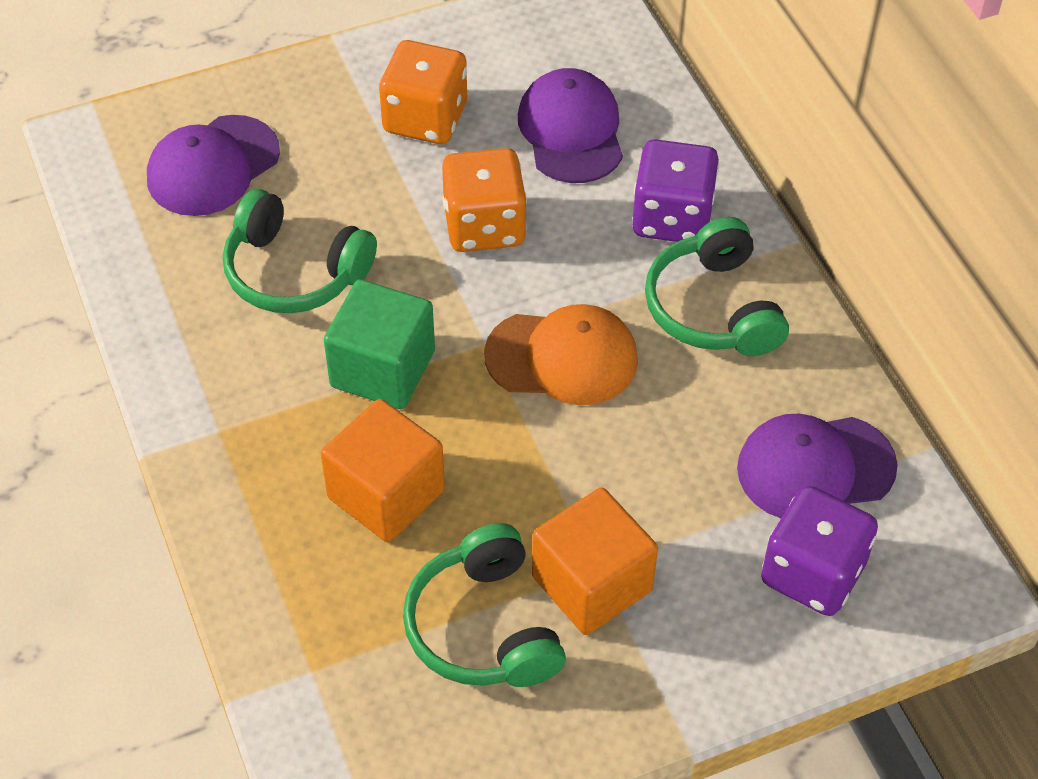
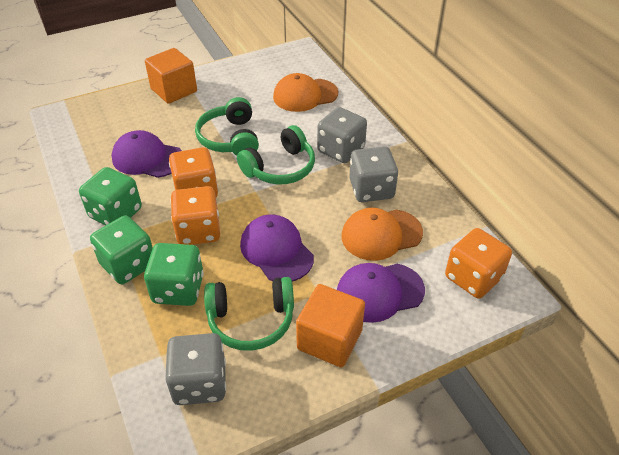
green cube: [324,279,435,409] = 1 -> none = 0
green dice: none = 0 -> [79,167,142,225] [90,216,153,284] [144,243,204,306] = 3
grey dice: none = 0 -> [165,333,226,405] [317,107,367,163] [349,147,398,202] = 3
orange cap: [484,304,638,405] = 1 -> [273,73,338,112] [341,208,423,261] = 2
orange dice: [379,40,467,144] [442,148,527,252] = 2 -> [169,147,218,197] [170,186,220,245] [445,228,512,298] = 3
purple dice: [632,139,719,242] [761,486,878,616] = 2 -> none = 0

